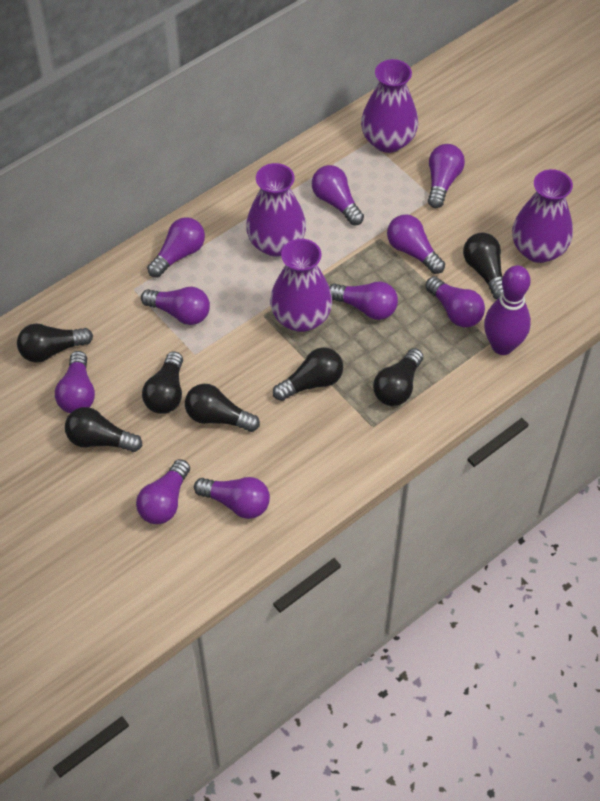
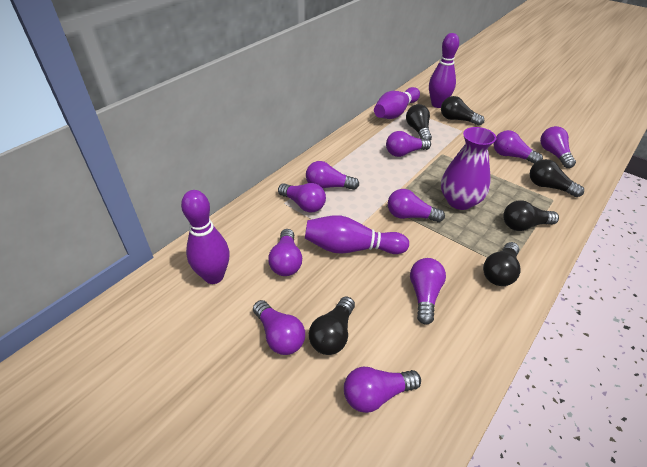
black light bulb: [17,324,93,363] [65,407,142,452] [142,351,183,414] [185,384,260,432] [273,347,343,401] [373,348,423,406] [463,233,503,299] = 7 -> [309,296,355,355] [406,104,432,141] [441,96,484,126] [483,242,520,286] [503,200,559,231] [530,159,584,197] = 6
purple bowling pin: [484,265,531,355] = 1 -> [181,190,229,284] [305,215,409,254] [374,87,420,119] [429,33,459,108] = 4
purple vase: [246,163,306,257] [270,239,332,332] [361,59,418,153] [512,169,573,263] = 4 -> [441,127,496,210] = 1

